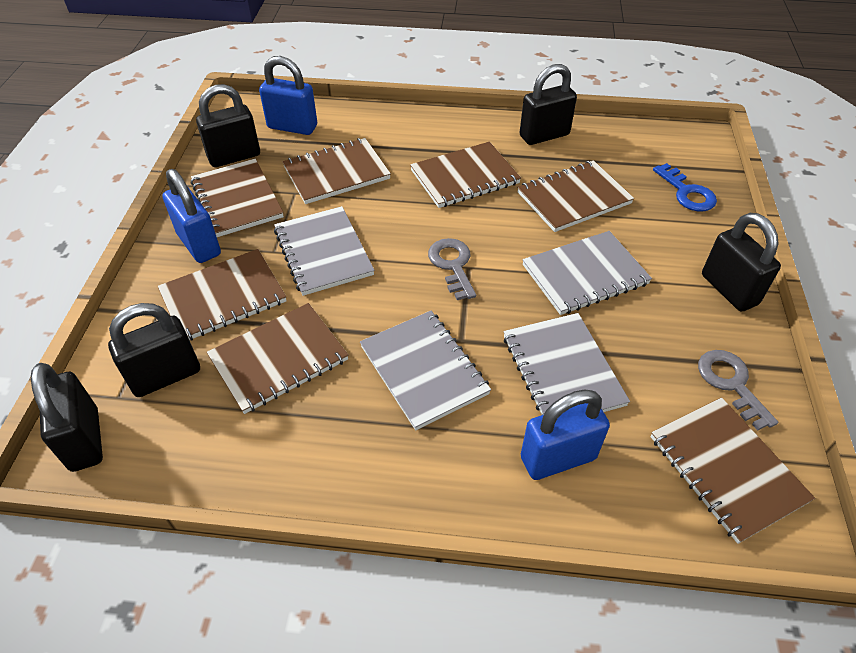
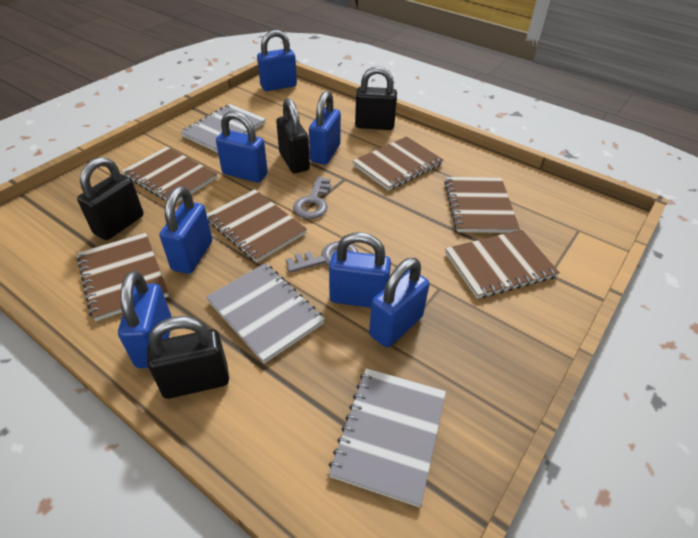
black padlock: [31,363,103,472] [108,303,200,397] [196,84,260,167] [520,64,577,145] [702,213,781,312] = 5 -> [77,157,144,240] [147,316,229,399] [276,98,310,173] [355,66,397,130] = 4
blue key: [653,163,717,212] = 1 -> none = 0
blue padlock: [163,169,221,263] [259,56,317,135] [521,389,610,480] = 3 -> [118,271,172,368] [159,186,212,274] [216,111,268,183] [257,30,297,91] [309,91,341,165] [329,232,391,308] [369,258,430,347] = 7
brown notebook: [158,249,287,341] [191,159,284,237] [207,303,349,414] [282,138,391,204] [410,142,521,208] [517,160,634,232] [651,397,815,544] = 7 -> [77,233,169,321] [122,147,217,204] [207,189,307,263] [353,136,443,191] [444,177,520,233] [445,230,560,299] = 6
grey notebook: [274,206,375,296] [360,311,491,430] [504,313,630,415] [522,231,652,315] = 4 -> [180,104,266,153] [206,263,325,364] [329,368,446,507] = 3

